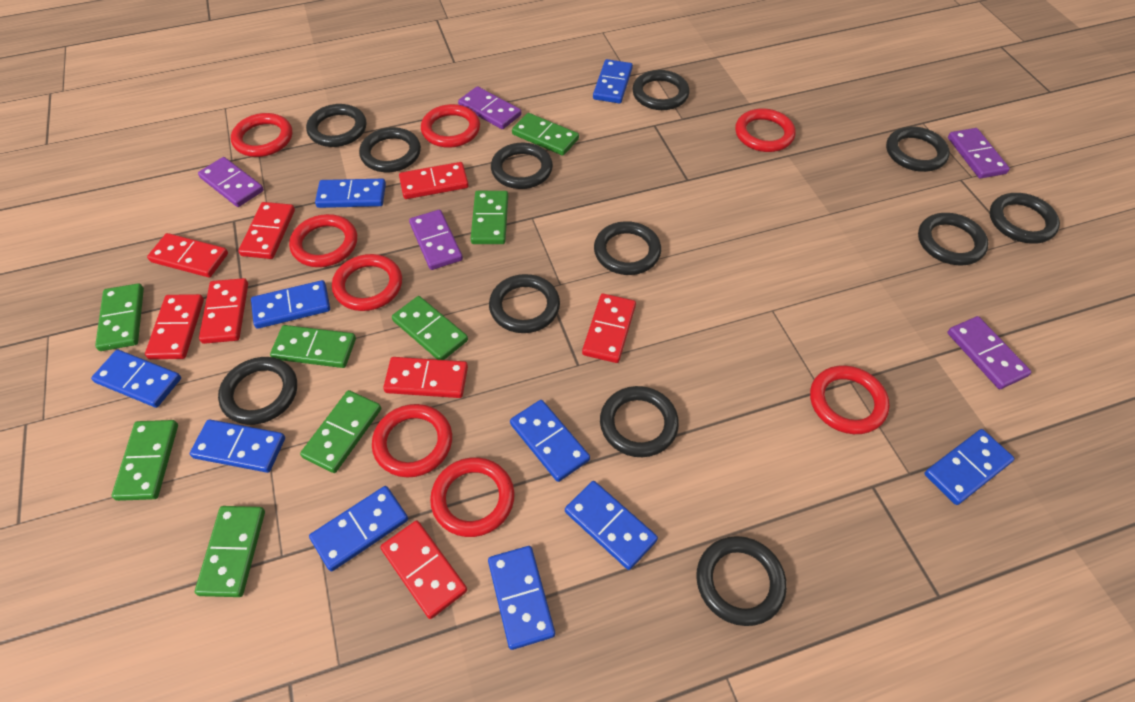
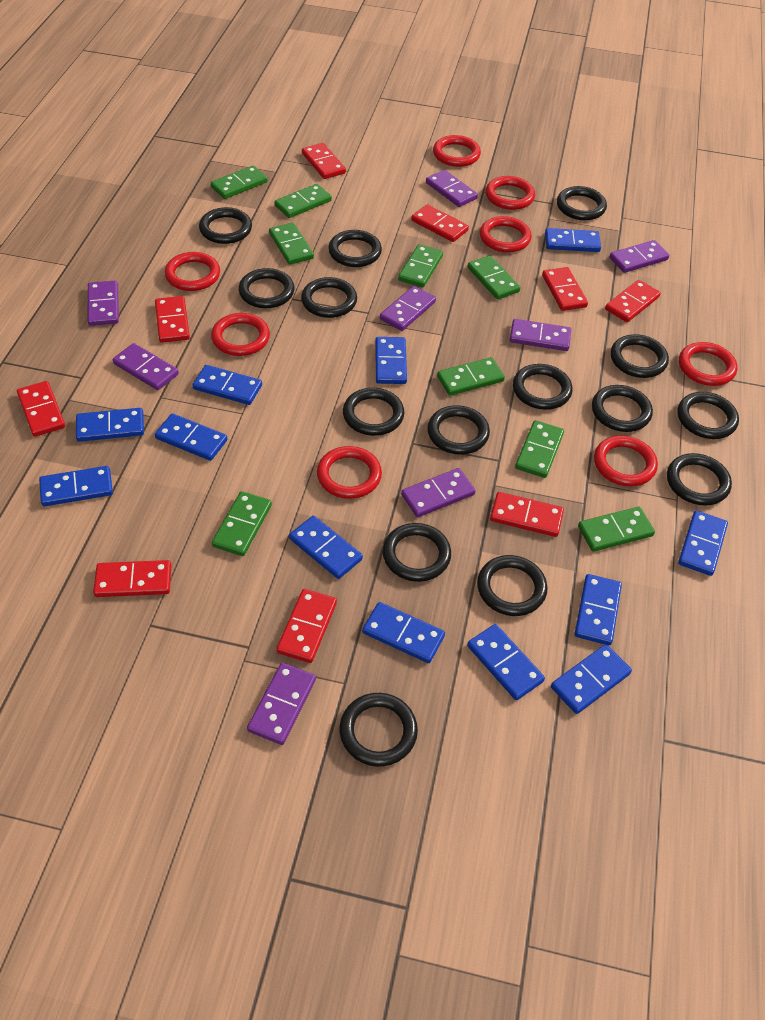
black ring: [218,357,297,425] [306,104,367,147] [359,127,421,172] [489,274,560,333] [491,143,553,189] [594,221,661,275] [600,386,679,457] [632,70,689,110] [696,536,787,626] [886,127,950,172] [918,213,989,265] [989,193,1060,244] = 12 -> [199,207,252,244] [238,268,295,308] [301,277,357,318] [328,230,382,267] [339,693,418,767] [343,388,404,436] [383,523,451,582] [427,405,490,455] [477,555,547,616] [513,364,573,410] [557,186,607,220] [592,385,653,432] [610,334,669,378] [667,453,732,506] [677,392,739,439] = 15
blue domino: [91,350,181,408] [190,419,285,473] [251,280,330,329] [309,486,408,571] [315,179,386,208] [488,546,555,650] [510,400,590,482] [565,481,658,570] [593,59,633,103] [924,429,1015,505] = 10 -> [39,466,113,506] [76,408,144,442] [155,413,227,461] [193,365,262,405] [289,516,363,579] [362,602,445,663] [375,337,407,384] [467,624,545,700] [545,228,601,252] [551,644,632,714] [575,574,622,645] [678,510,728,576] = 12
green domino: [95,283,144,351] [112,420,178,501] [195,506,265,597] [270,325,356,368] [300,390,381,473] [392,296,468,360] [471,191,508,244] [512,113,579,156] = 8 -> [211,166,268,199] [212,491,272,556] [269,223,314,265] [274,184,332,218] [398,244,443,288] [437,357,505,396] [467,255,520,299] [515,420,564,478] [578,507,655,552] = 9
purple domino: [198,157,264,207] [409,210,463,270] [458,86,521,129] [947,316,1031,389] [948,128,1010,179] = 5 -> [87,281,119,326] [113,343,179,390] [247,663,316,745] [380,286,436,331] [401,468,476,517] [426,170,478,207] [510,319,571,351] [610,240,669,273] = 8
red domino: [145,294,204,359] [147,233,228,277] [199,278,248,344] [238,202,295,259] [380,521,467,619] [383,357,468,398] [399,162,469,199] [582,294,636,363] = 8 -> [17,381,65,437] [93,560,171,597] [155,296,190,343] [277,589,337,663] [302,143,346,179] [411,204,469,242] [490,492,564,537] [542,267,588,311] [605,280,661,322] = 9

